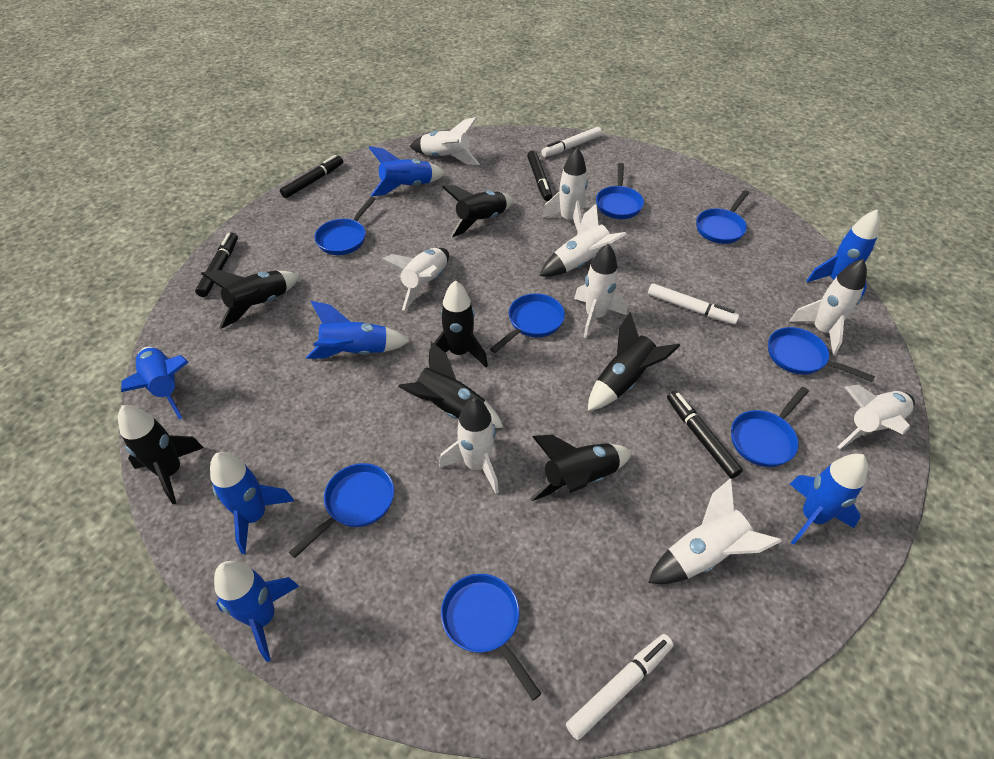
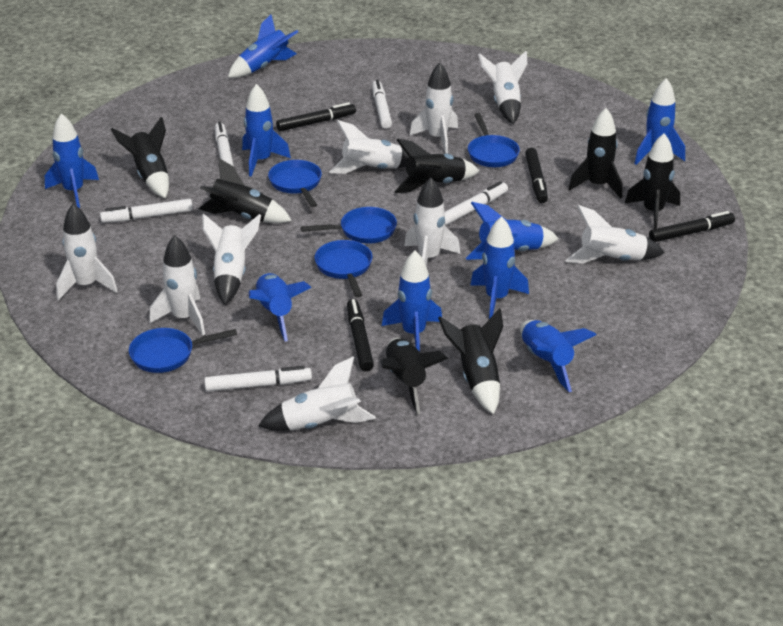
blue pan: [289,463,394,558] [314,197,376,255] [441,574,541,700] [490,293,565,353] [596,163,644,219] [696,190,749,244] [731,387,809,467] [768,327,875,382] = 8 -> [129,328,237,373] [268,160,322,207] [301,207,397,244] [315,240,372,298] [468,113,520,167] = 5
blue rocket: [121,347,189,420] [210,452,294,554] [214,561,299,662] [306,301,410,359] [369,146,446,196] [790,454,868,545] [806,210,880,300] = 7 -> [45,113,99,208] [228,14,298,78] [242,84,291,177] [249,273,311,342] [382,251,442,352] [466,202,559,260] [470,216,529,319] [520,320,596,392] [634,78,685,165] = 9
white marker: [541,127,602,157] [566,634,674,740] [648,283,739,325] = 3 -> [100,199,193,223] [204,366,312,392] [215,122,234,167] [372,80,392,129] [445,181,508,226] = 5

